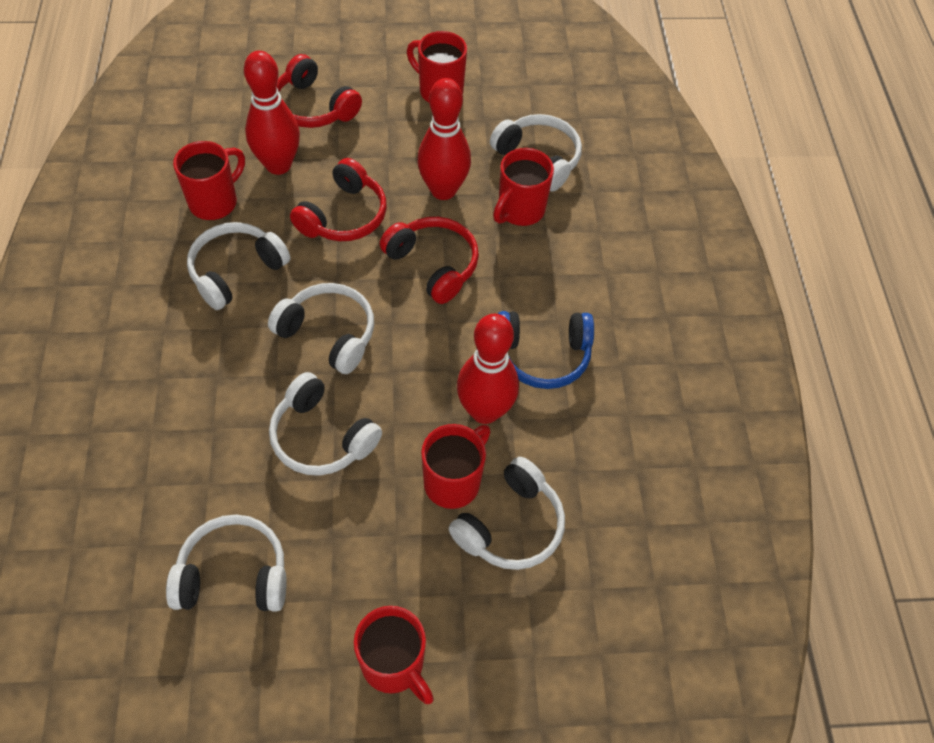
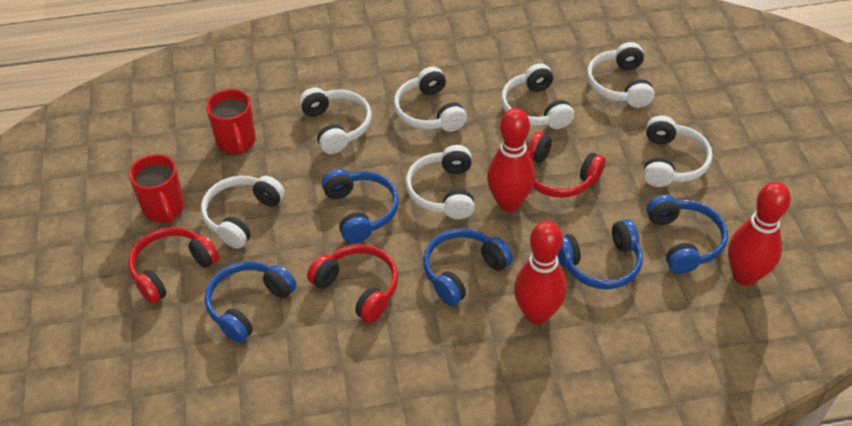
blue headphones: [498,311,594,389] = 1 -> [205,261,297,343] [322,169,399,243] [423,228,513,306] [557,219,643,289] [646,195,728,274] = 5
red mug: [173,141,245,220] [354,606,434,704] [407,31,467,102] [421,424,490,509] [493,148,554,226] = 5 -> [129,154,185,224] [206,89,256,155] = 2
white headphones: [166,514,287,612] [187,222,290,310] [268,283,374,374] [269,372,382,476] [448,457,565,570] [490,114,582,191] = 6 -> [201,176,285,249] [299,88,372,154] [394,67,467,132] [405,145,475,219] [501,63,574,129] [587,42,655,108] [643,115,713,187] = 7

